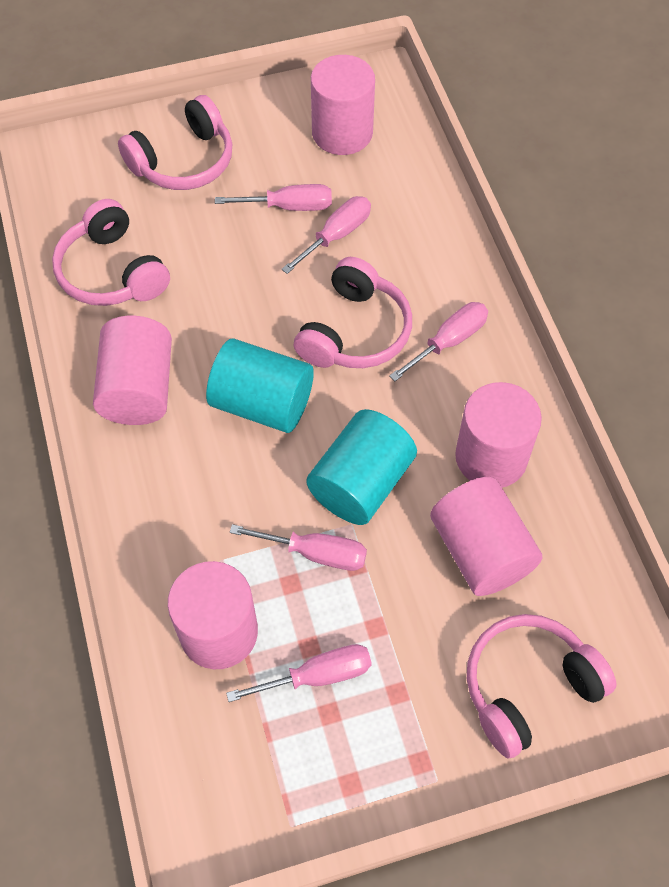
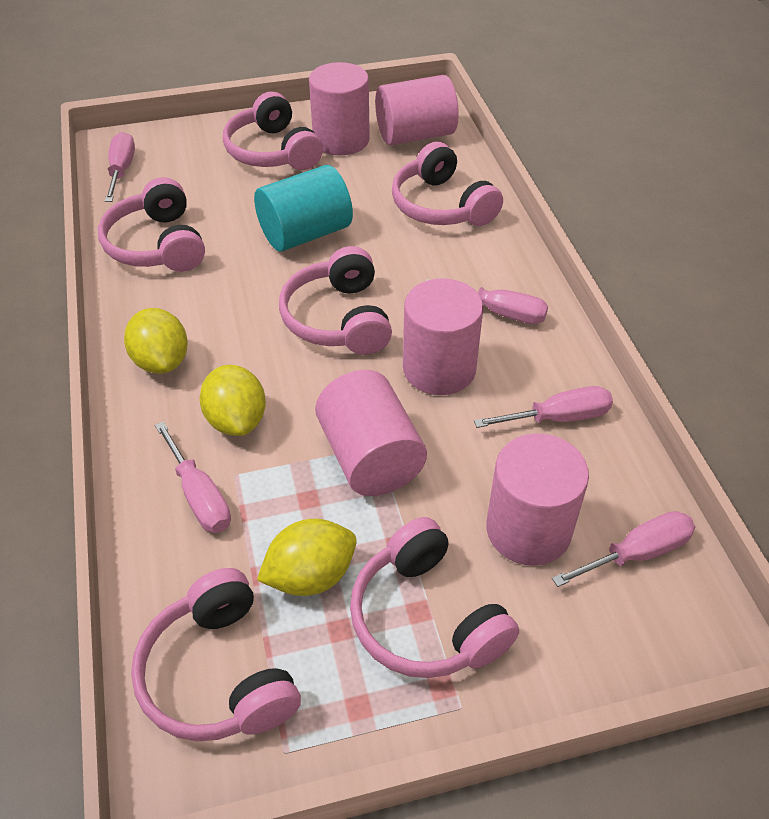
pink headphones: [52,199,170,306] [118,95,232,190] [294,257,412,368] [467,614,617,758] = 4 -> [98,177,205,272] [131,568,301,741] [223,92,323,170] [279,246,392,355] [350,517,519,678] [392,142,503,226] = 6
turquoise cylinder: [206,339,314,433] [306,409,417,525] = 2 -> [254,165,353,252] = 1
yellow lemon: none = 0 -> [124,308,188,374] [200,365,266,436] [257,519,357,596] = 3

